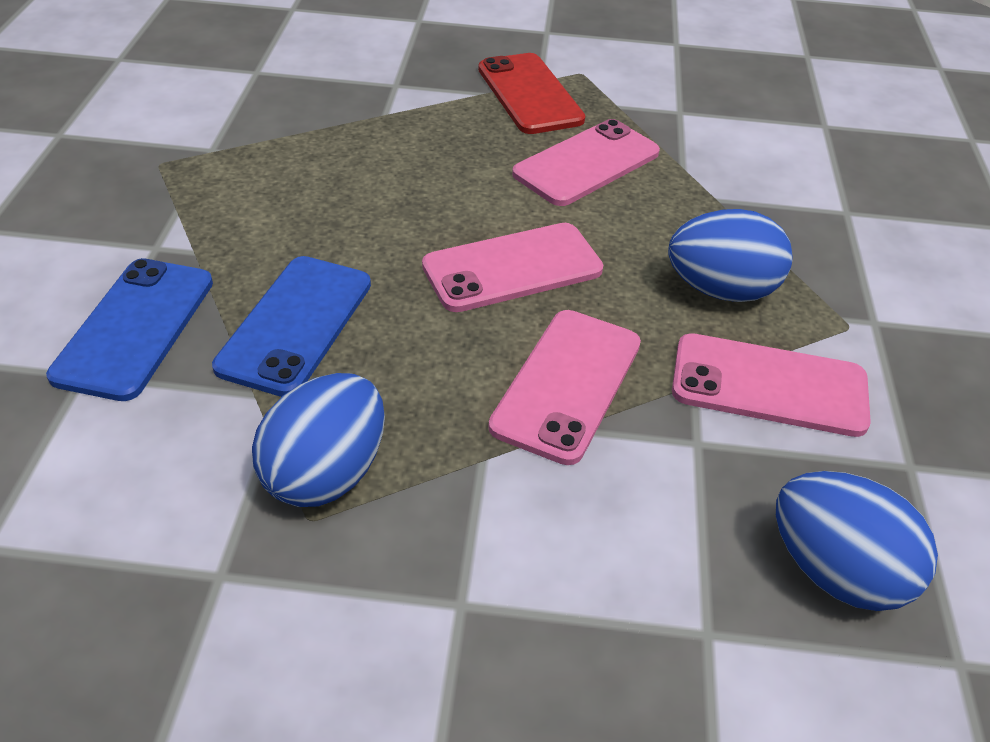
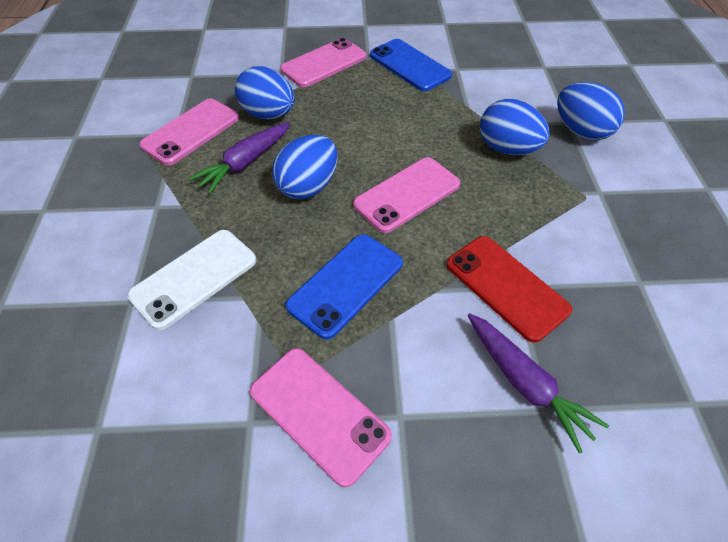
blue egg: [252,373,385,507] [668,209,792,302] [776,471,938,611] = 3 -> [235,66,295,120] [272,135,338,199] [480,99,550,155] [557,82,625,141] = 4
purple carrot: none = 0 -> [189,122,290,194] [468,313,609,454] = 2
white phone: none = 0 -> [127,230,256,330] = 1

